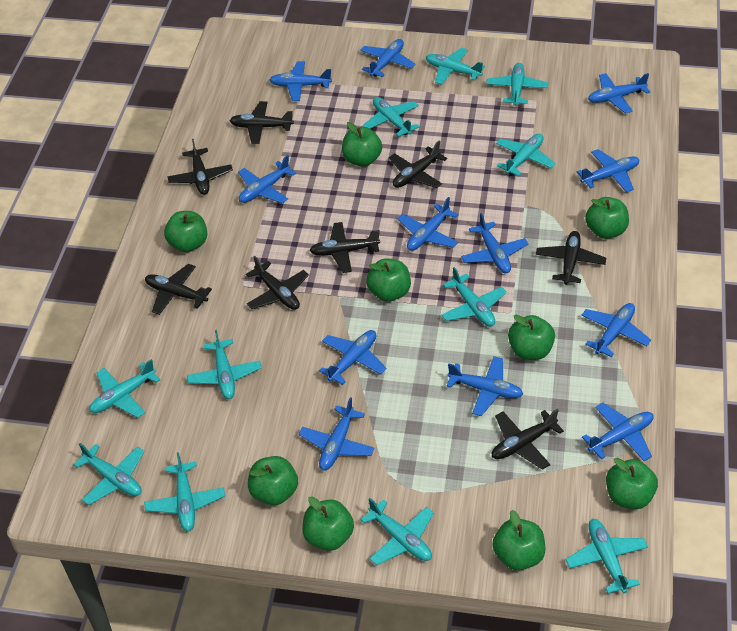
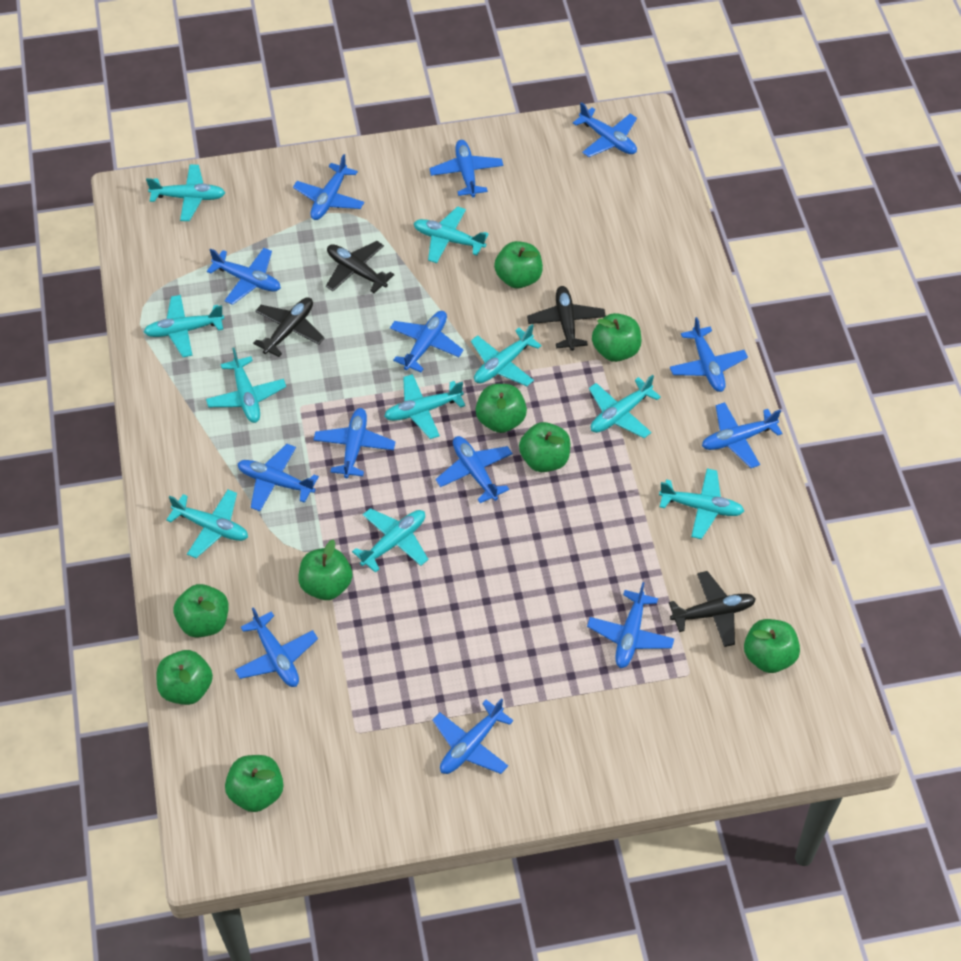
black plane: [145,264,212,315] [167,139,233,195] [229,101,294,144] [246,256,309,310] [310,222,380,273] [389,141,447,188] [492,409,564,470] [536,231,606,285] = 8 -> [253,297,325,357] [326,241,394,293] [527,286,606,351] [669,571,756,647] = 4
blue plane: [238,155,296,203] [269,61,332,101] [299,397,375,471] [319,330,386,385] [360,39,416,77] [398,197,459,251] [446,356,523,416] [461,213,528,273] [577,149,639,193] [581,303,651,357] [582,403,654,461] [588,73,650,114] = 12 -> [207,248,281,305] [235,607,318,687] [237,444,319,511] [293,154,364,220] [313,408,396,478] [390,311,464,372] [429,140,503,197] [432,698,513,774] [436,436,513,503] [573,102,637,157] [587,582,674,668] [670,317,748,392] [702,402,783,468] = 13
turquoise plane: [74,443,145,505] [89,359,160,418] [144,452,225,532] [187,330,261,399] [361,498,434,565] [363,97,419,137] [426,48,485,85] [442,267,507,327] [486,63,548,106] [496,134,555,176] [566,519,648,593] = 11 -> [144,295,224,357] [146,164,225,221] [166,489,248,558] [206,348,286,423] [352,508,428,573] [384,374,465,439] [414,206,489,263] [471,324,542,386] [589,375,661,438] [659,468,744,539] = 10

